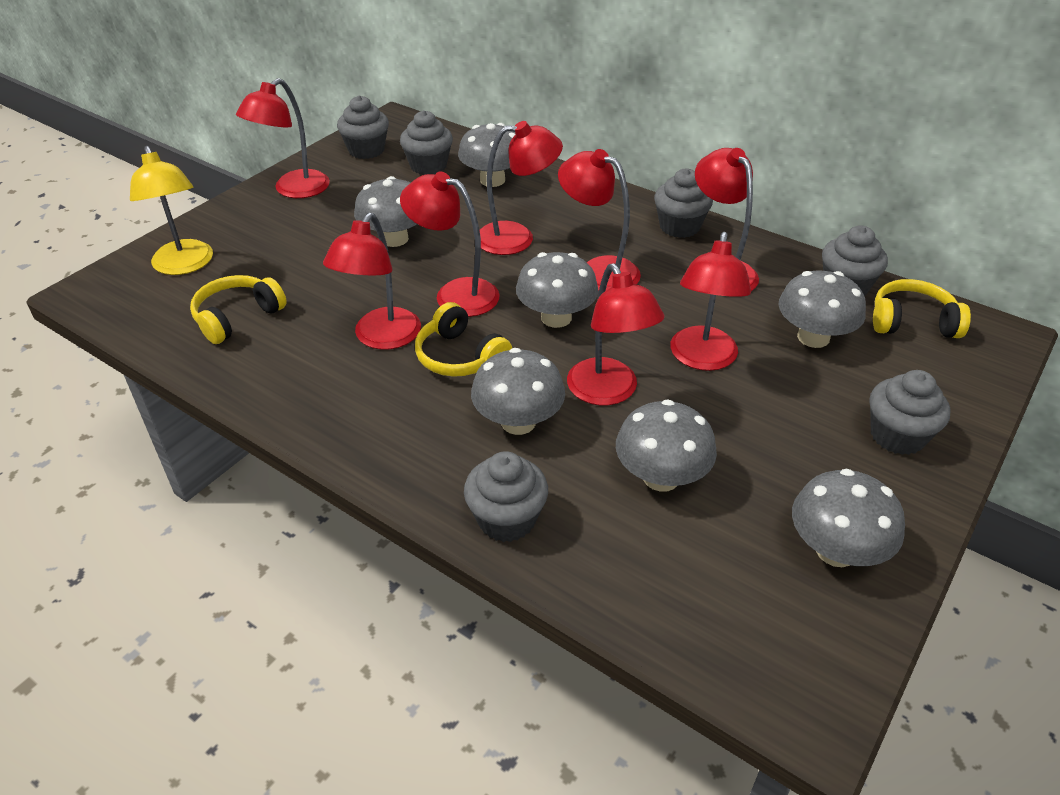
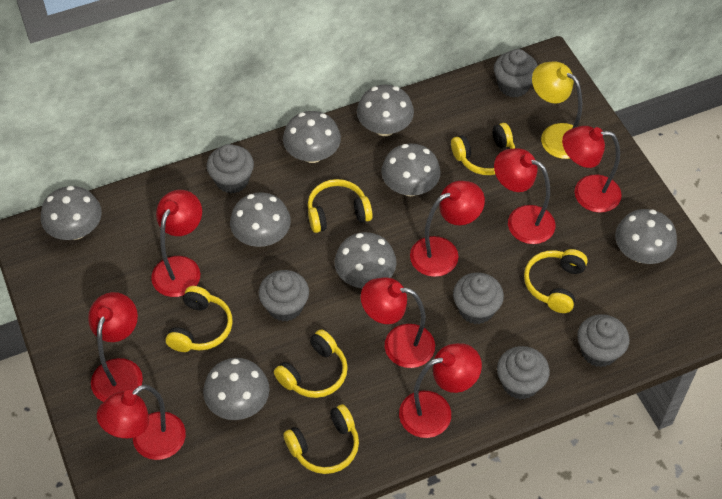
grey mushroom: [354,176,417,247] [458,123,516,187] [471,348,565,435] [516,252,599,328] [616,400,717,492] [778,271,866,348] [792,469,905,567] = 7 -> [41,186,102,240] [203,358,270,420] [230,192,291,247] [283,111,341,163] [334,232,397,288] [357,85,414,136] [381,143,441,196] [615,209,677,264] = 8
yellow headphones: [190,275,287,344] [415,302,512,377] [873,279,971,338] = 3 -> [166,286,233,352] [274,329,348,398] [283,404,359,474] [308,179,373,233] [451,123,515,175] [524,249,588,313] = 6

